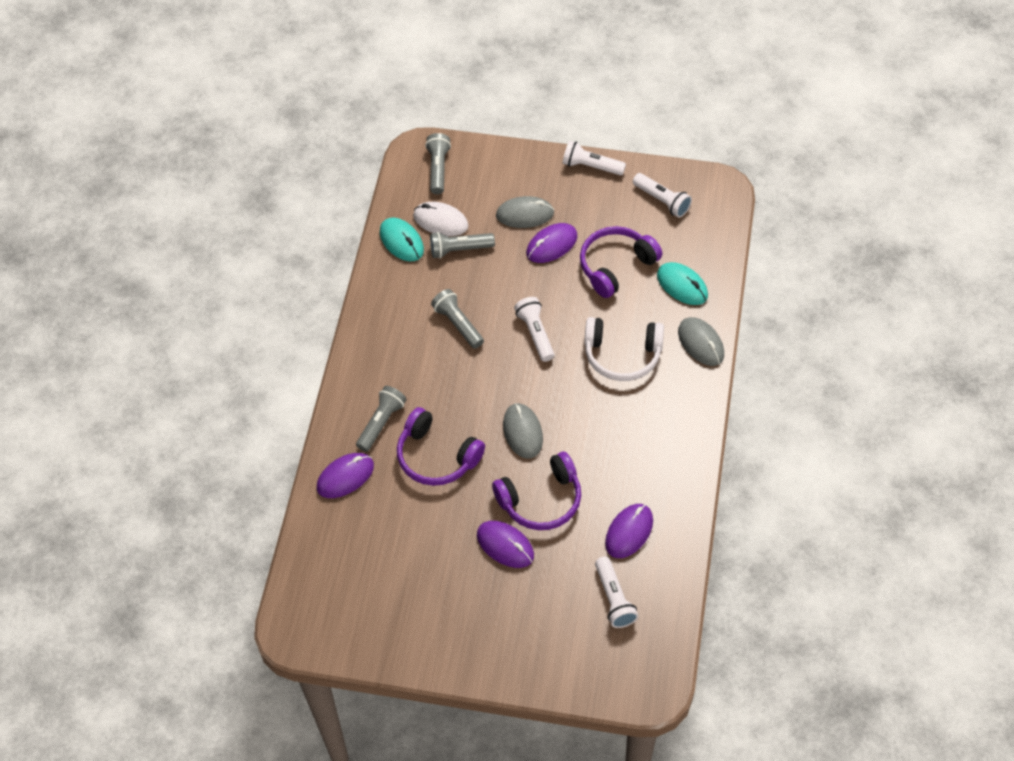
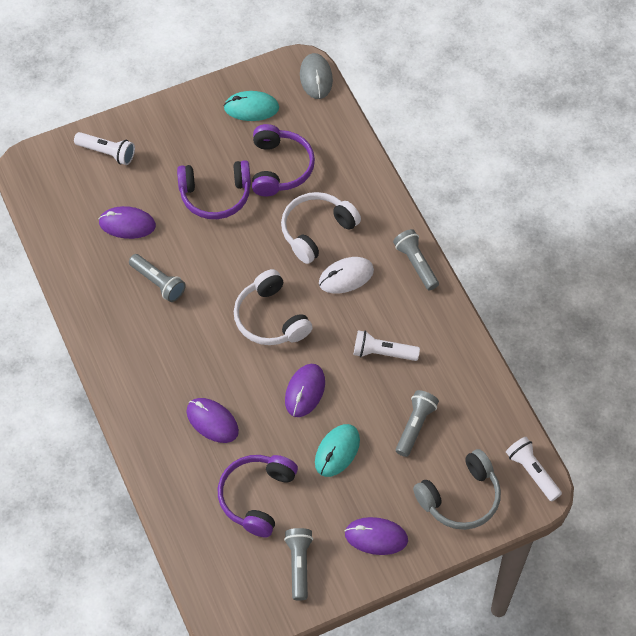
grey headphones: none = 0 -> [413,449,501,530] = 1
grey mouse: [496,196,554,228] [503,403,543,459] [678,317,724,366] = 3 -> [300,53,333,99] = 1
white flashlight: [514,297,555,362] [563,141,626,176] [595,557,638,628] [633,173,692,218] = 4 -> [74,132,135,165] [354,330,420,361] [506,437,562,502] = 3
white headphones: [584,317,664,381] = 1 -> [234,269,313,345] [281,192,361,264] = 2

